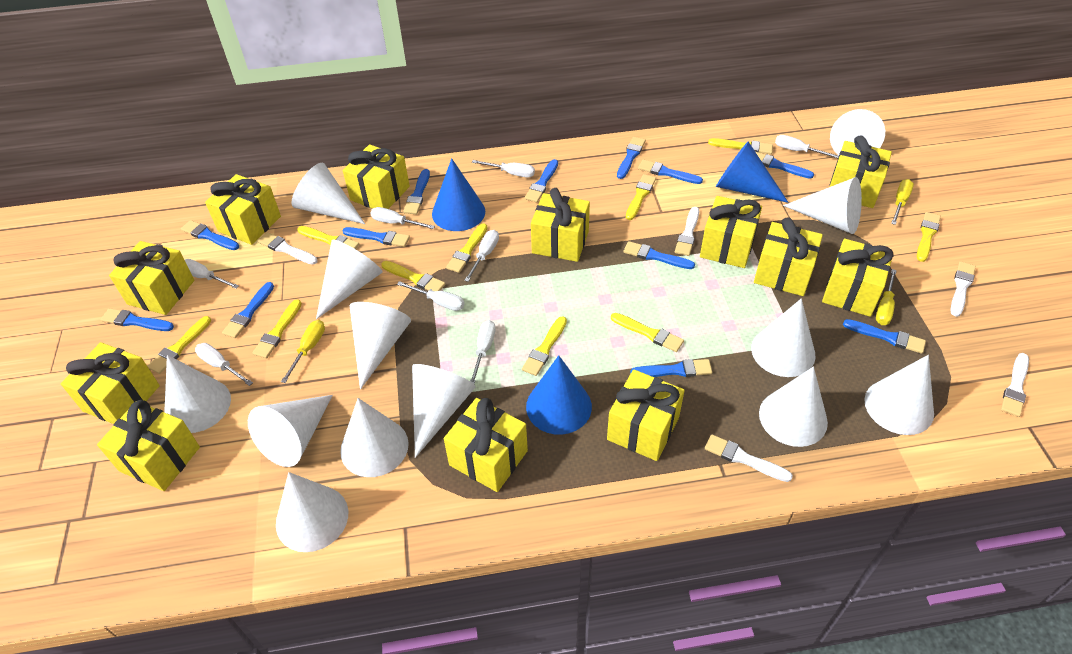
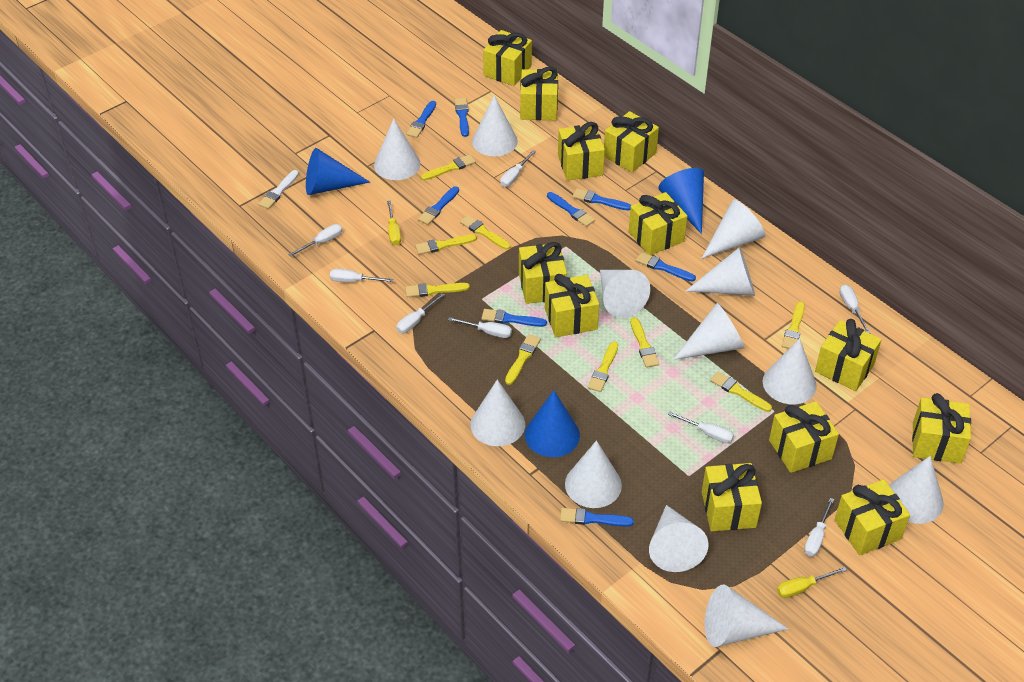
blue brush: [101,308,174,331] [181,220,239,250] [222,282,274,338] [342,227,410,247] [403,169,430,214] [525,159,558,202] [617,137,646,179] [624,241,695,269] [630,359,712,377] [638,159,703,184] [756,152,814,179] [843,319,926,354] = 12 -> [406,101,436,138] [418,186,459,225] [455,98,469,137] [481,309,547,327] [547,192,595,227] [560,508,634,527] [572,188,631,210] [636,252,696,282] = 8
white brush: [258,232,318,265] [675,207,699,256] [705,434,793,482] [951,261,976,317] [1001,353,1029,417] = 5 -> [258,170,299,209] = 1
white cone: [164,355,231,433] [248,395,333,467] [276,472,348,552] [291,163,365,224] [316,240,383,319] [340,398,409,477] [350,302,411,390] [412,364,475,458] [751,298,815,377] [759,367,828,447] [783,177,862,234] [830,109,885,155] [864,355,934,435] = 13 -> [374,118,421,180] [470,379,525,446] [472,95,518,156] [565,440,622,508] [600,270,650,318] [649,505,709,572] [673,303,744,360] [685,247,755,296] [701,199,765,259] [705,584,788,647] [763,338,817,404] [889,456,944,524] = 12
yellow brush: [148,316,211,374] [252,299,302,359] [297,226,359,249] [381,261,445,291] [446,223,487,273] [522,316,567,376] [611,313,684,352] [626,174,656,220] [708,138,773,154] [917,212,941,262] = 10 -> [405,283,470,297] [415,234,477,255] [421,154,476,180] [460,215,511,250] [505,334,541,385] [588,342,618,392] [630,317,659,368] [710,371,772,412] [782,302,805,349] = 9
yellow screwdriver: [281,320,325,383] [876,269,897,325] [891,179,914,225] = 3 -> [387,201,401,245] [777,567,847,598] = 2

